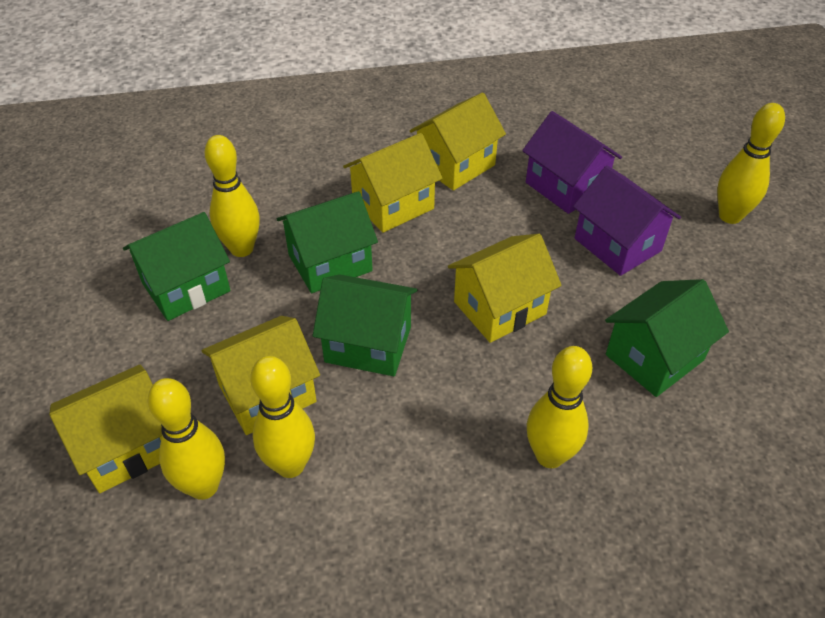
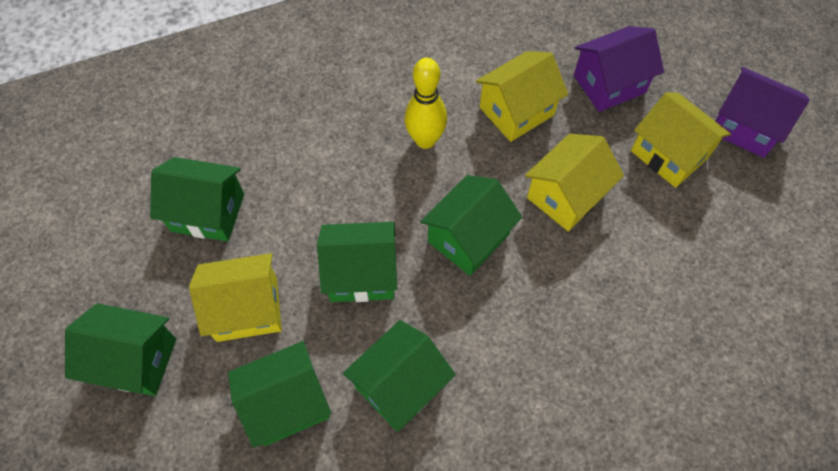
green house: [123,212,231,321] [277,191,378,293] [313,274,417,376] [605,279,729,397] = 4 -> [65,303,177,396] [150,157,244,242] [228,341,331,448] [317,222,397,302] [343,320,456,432] [420,175,522,276] = 6
yellow bowling pin: [148,378,225,500] [205,135,260,257] [250,356,315,478] [527,346,592,468] [717,103,785,224] = 5 -> [404,58,447,149] = 1
yellow house: [49,365,162,493] [202,316,320,435] [343,133,443,233] [410,93,506,191] [448,234,562,343] = 5 -> [189,253,282,342] [476,51,568,142] [525,134,624,231] [631,92,731,188] = 4

